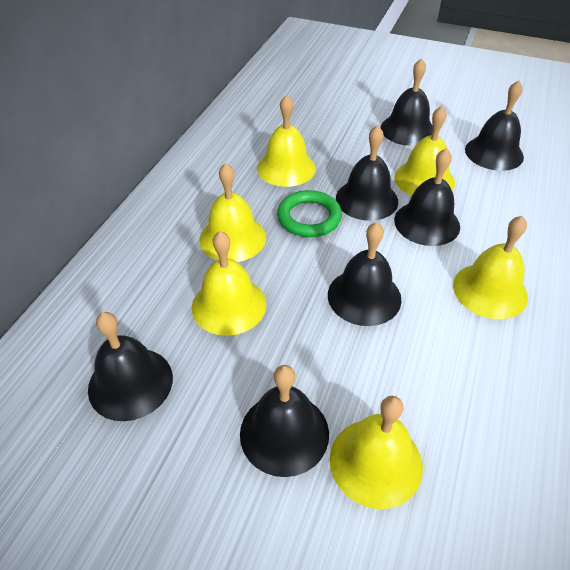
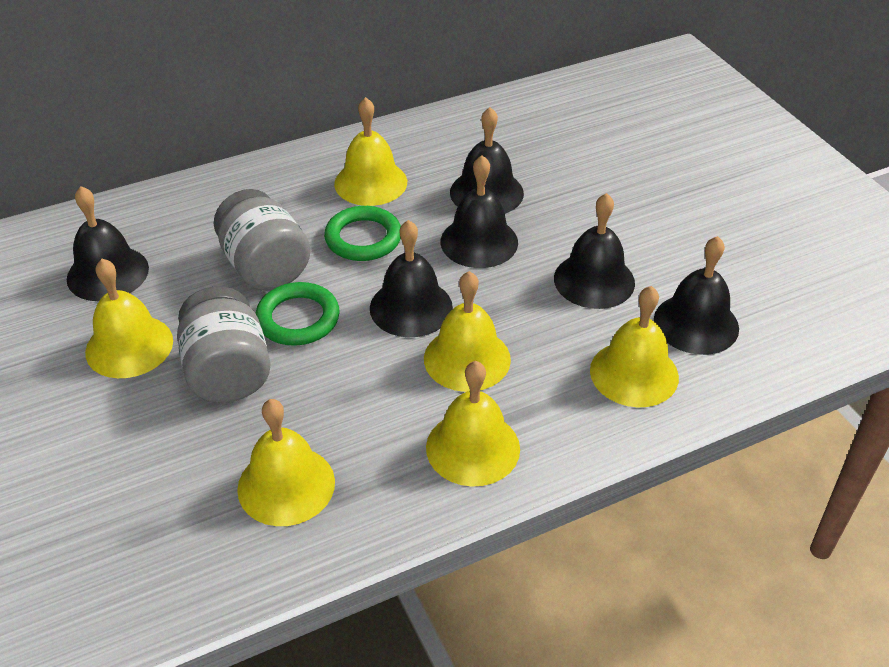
black bell: [88,312,173,421] [240,365,329,477] [328,222,401,326] [336,125,398,221] [381,58,433,146] [394,148,460,246] [465,80,524,171] = 7 -> [67,186,149,301] [370,220,453,337] [441,155,518,268] [450,107,524,214] [554,193,635,309] [654,236,739,355] = 6
green ring: [277,190,342,237] = 1 -> [255,282,340,346] [324,206,401,261] = 2
grey jar: none = 0 -> [177,287,270,403] [214,189,311,291] = 2

